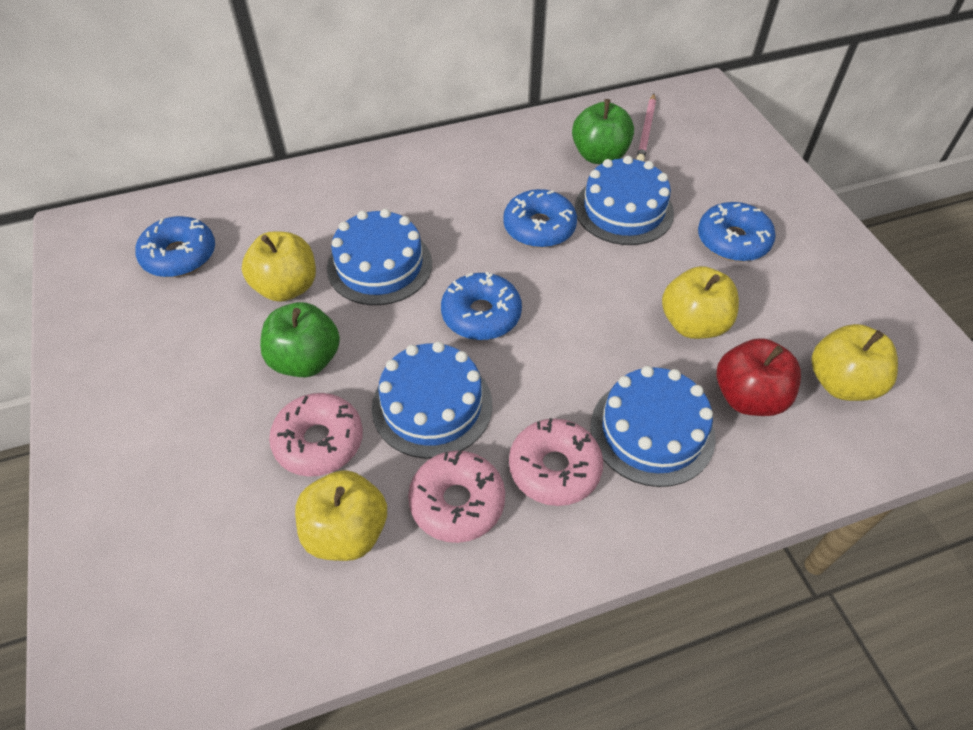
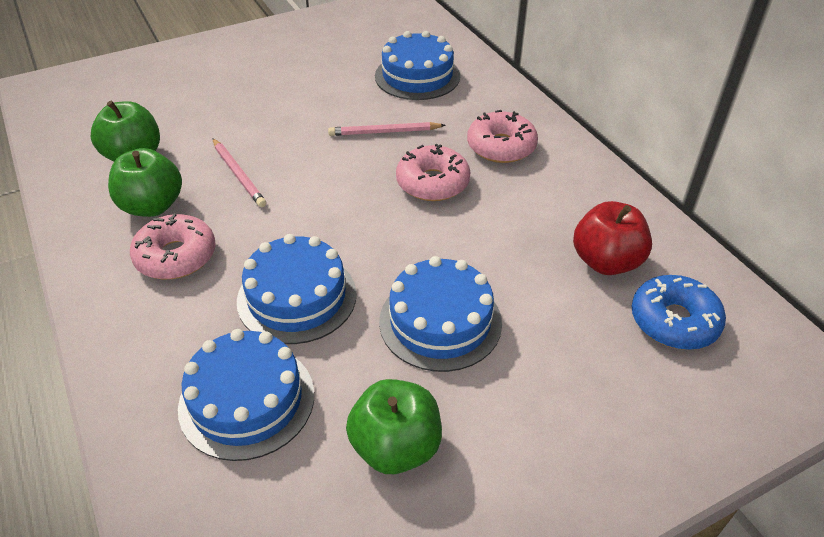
blue donut: [135,216,215,277] [441,272,522,340] [503,189,577,248] [698,202,776,262] = 4 -> [632,275,726,350] = 1
green apple: [260,302,340,377] [572,99,634,164] = 2 -> [91,101,160,161] [108,148,182,217] [346,379,442,474] = 3
pink pencil: [636,94,656,162] = 1 -> [213,138,266,207] [328,122,446,136] = 2
yellow apple: [242,231,316,302] [295,470,387,561] [662,266,739,339] [811,324,898,401] = 4 -> none = 0

